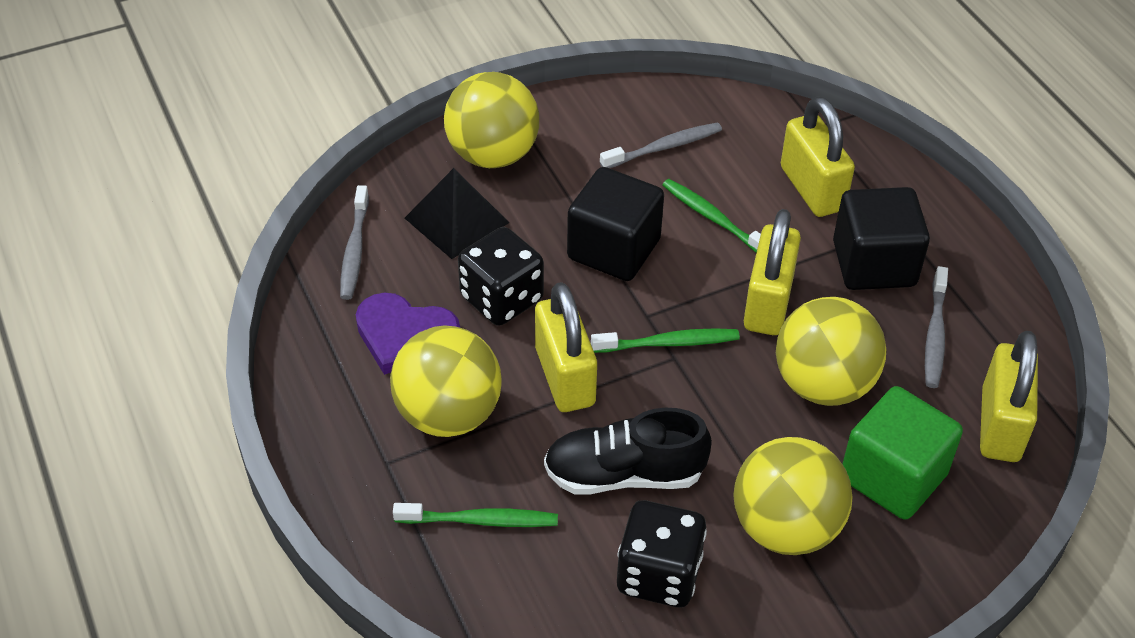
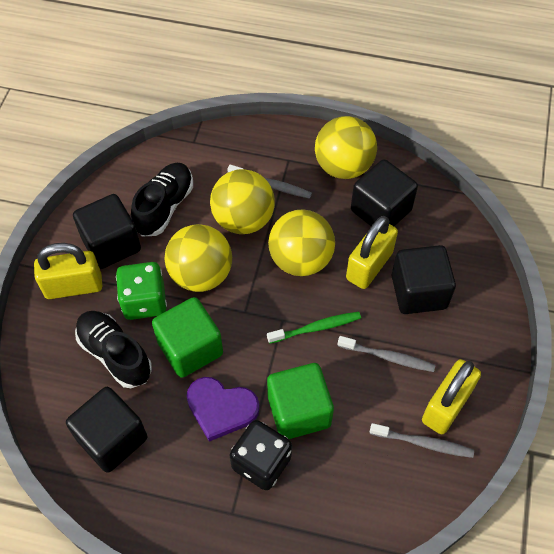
black cube: [567,167,664,281] [833,187,930,290] = 2 -> [66,387,147,473] [73,194,141,269] [351,159,418,226] [392,245,456,314] = 4
black dice: [458,227,544,326] [617,500,707,607] = 2 -> [230,420,292,490] = 1
black pyramid: [405,168,510,259] = 1 -> none = 0
black shoe: [544,408,712,495] = 1 -> [75,311,152,388] [131,163,193,236] = 2
green cube: [842,386,963,520] = 1 -> [152,297,223,378] [267,363,334,439] = 2
green dice: none = 0 -> [116,262,167,320] = 1
green toothbrush: [393,503,558,527] [591,328,740,353] [662,179,761,253] = 3 -> [267,312,361,344] = 1
yellow padlock: [535,282,597,412] [744,209,801,335] [781,97,855,217] [980,331,1038,462] = 4 -> [34,243,102,299] [346,216,398,289] [422,359,481,434] = 3

